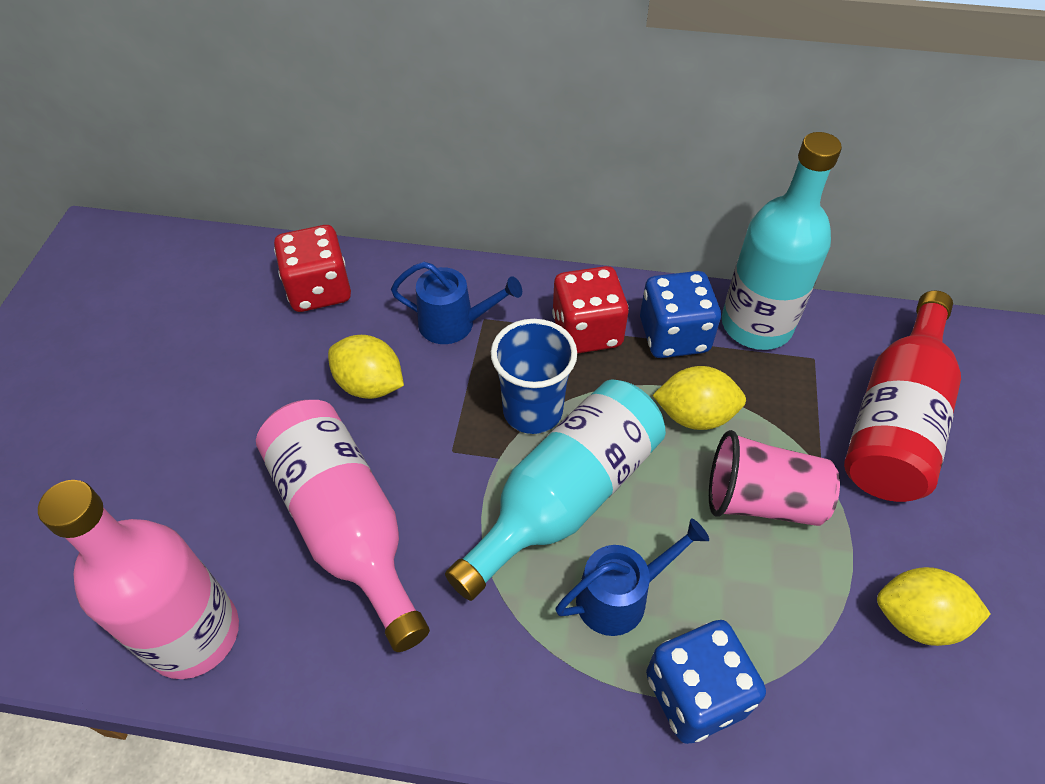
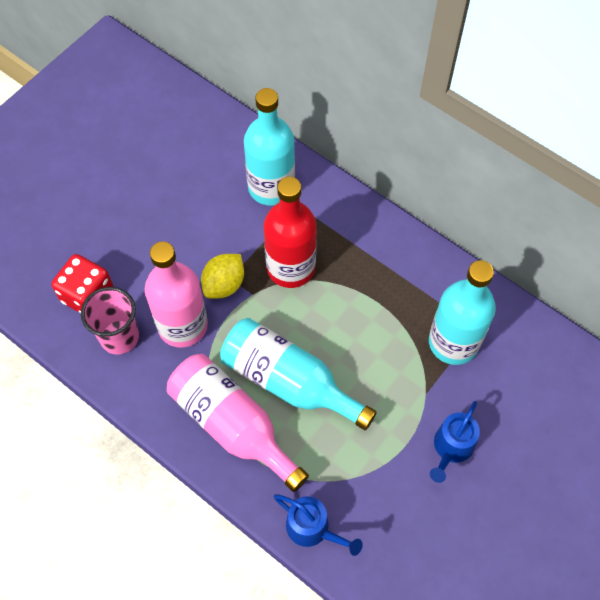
blue cup: [491,319,577,434] = 1 -> none = 0
blue dice: [640,271,721,358] [646,620,766,744] = 2 -> none = 0
red dice: [274,225,351,312] [552,266,629,354] = 2 -> [52,254,114,314] = 1
turquoise bottle: [445,379,666,601] [722,132,842,350] = 2 -> [220,318,377,431] [244,88,295,206] [429,260,496,365] = 3
yellow lemon: [328,335,404,399] [652,366,746,430] [877,567,991,646] = 3 -> [201,254,244,299] = 1

